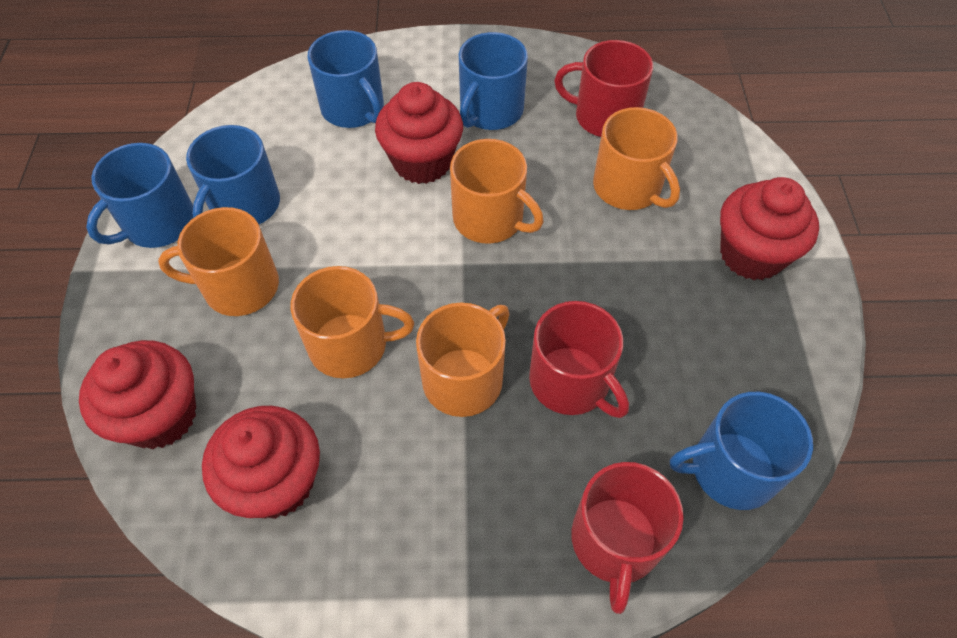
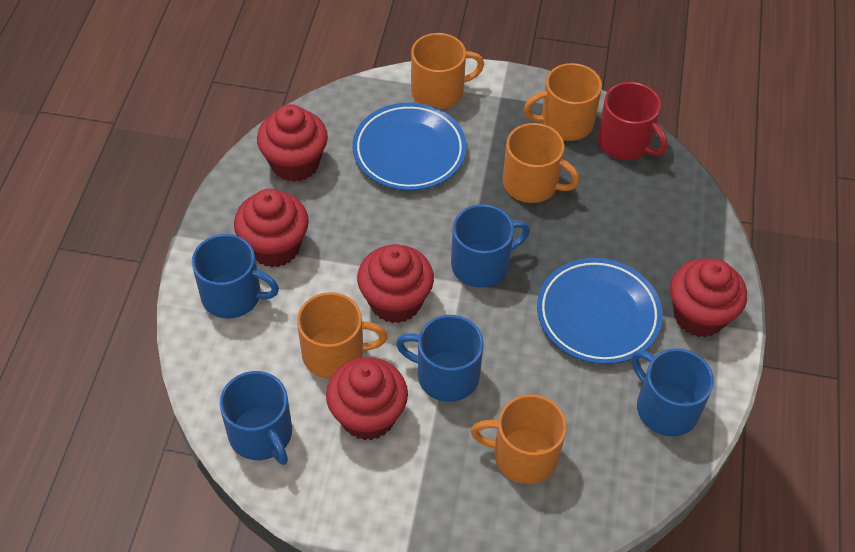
blue plate: none = 0 -> [353,103,467,191] [537,258,663,364] = 2
red cupcake: [79,340,196,449] [202,406,320,519] [375,82,463,184] [720,177,819,280] = 4 -> [234,189,309,267] [257,104,328,182] [326,357,408,440] [357,244,434,323] [670,258,747,337] = 5
red mug: [529,301,629,418] [554,40,653,137] [571,462,684,614] = 3 -> [597,82,667,160] = 1

